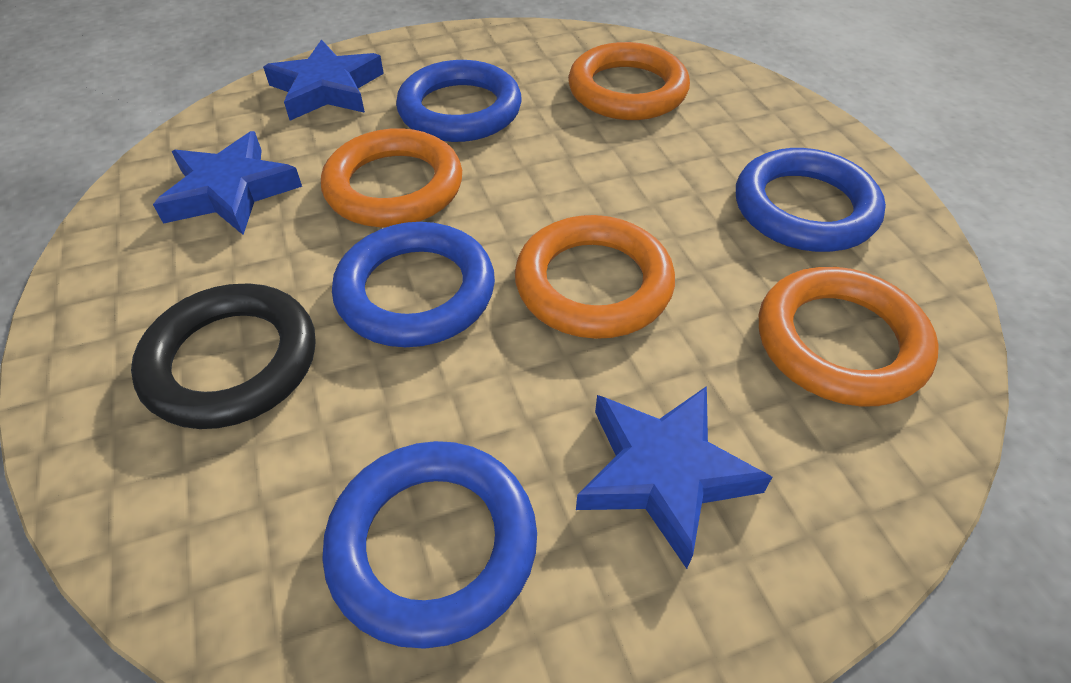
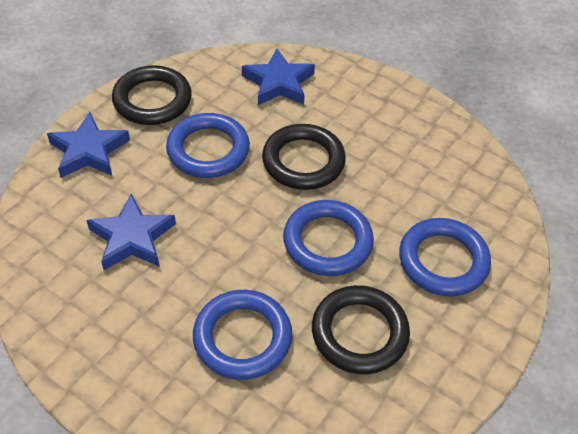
black ring: [131,283,316,429] = 1 -> [112,65,192,125] [262,124,346,190] [312,285,410,374] = 3
orange ring: [321,128,462,227] [515,215,675,339] [568,42,690,120] [759,267,939,406] = 4 -> none = 0

